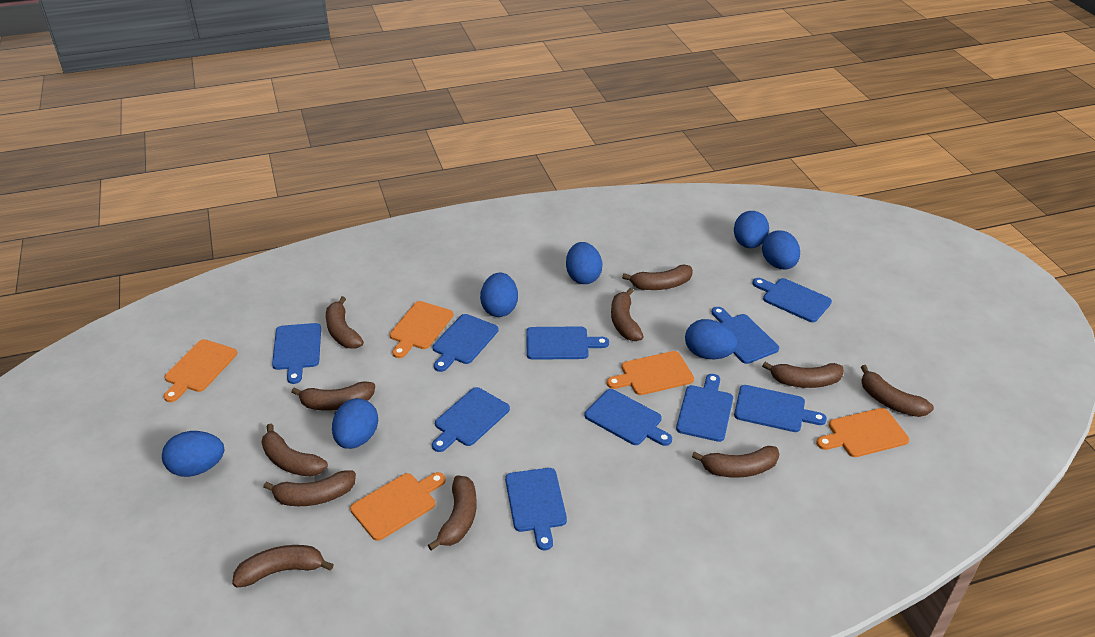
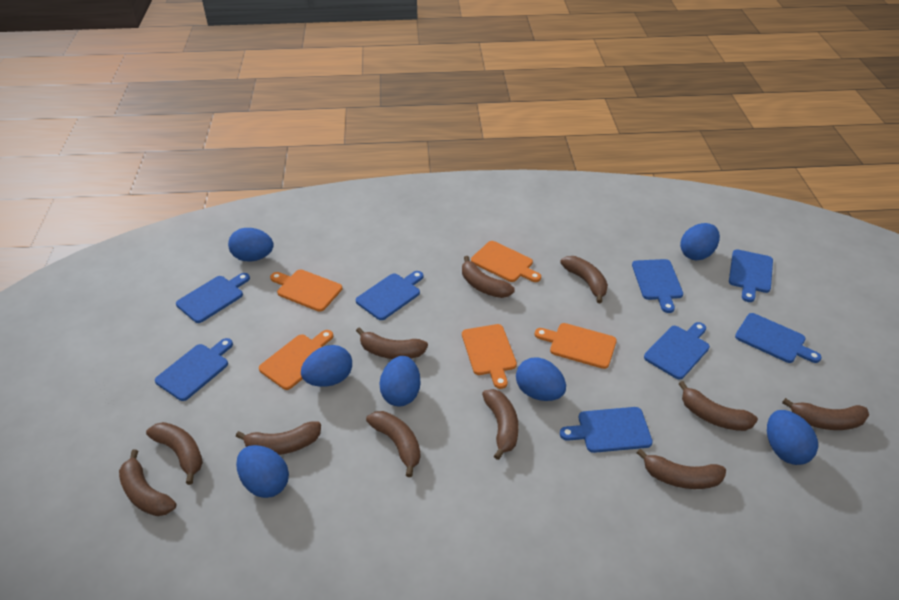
blue cutting board: [272,323,321,384] [432,387,510,452] [433,314,499,372] [505,468,567,550] [526,326,609,360] [584,389,672,446] [676,374,733,442] [712,307,779,364] [734,385,827,432] [753,278,832,322] = 10 -> [155,338,233,401] [176,273,250,323] [355,271,424,320] [560,407,653,453] [632,259,683,313] [644,322,710,379] [729,250,773,302] [735,313,822,363] = 8

